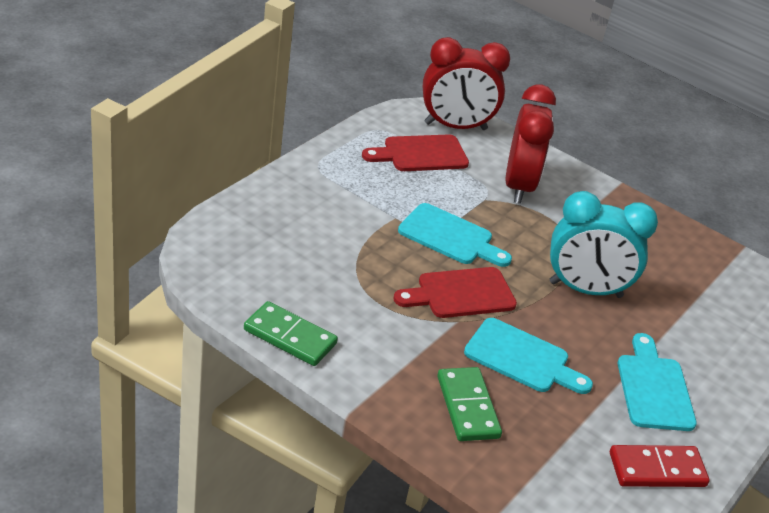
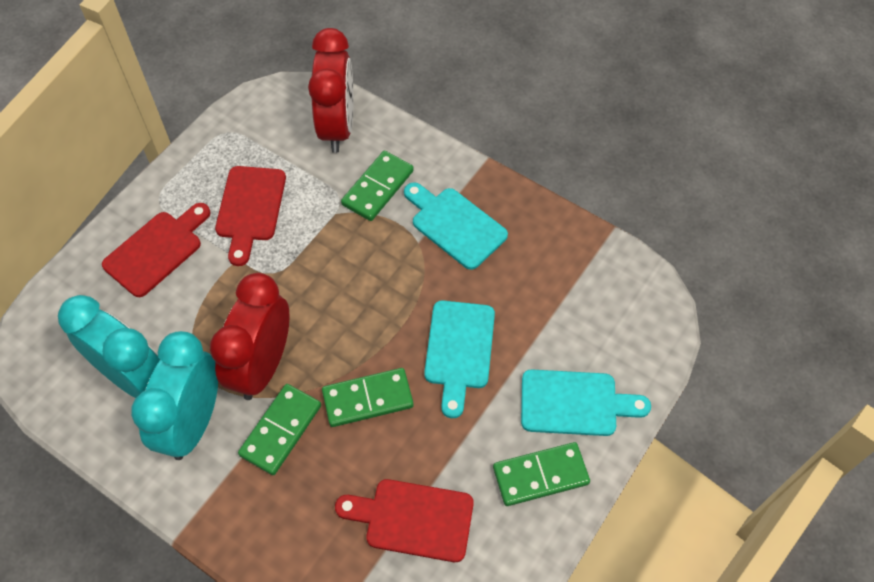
green domino: [244,301,338,366] [437,367,502,441] = 2 -> [238,384,321,475] [322,368,414,427] [341,151,414,221] [493,442,590,506] = 4
red cutting board: [362,134,469,171] [394,267,517,318] = 2 -> [102,203,211,297] [215,166,286,266] [335,479,474,562] = 3
red domino: [610,445,710,487] = 1 -> none = 0
turquoise clock: [550,191,658,298] = 1 -> [58,295,160,398] [131,331,218,460] = 2

